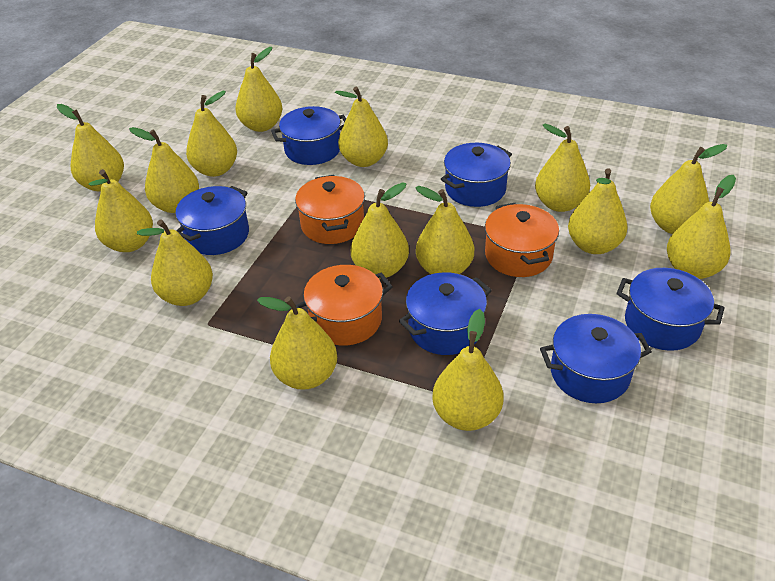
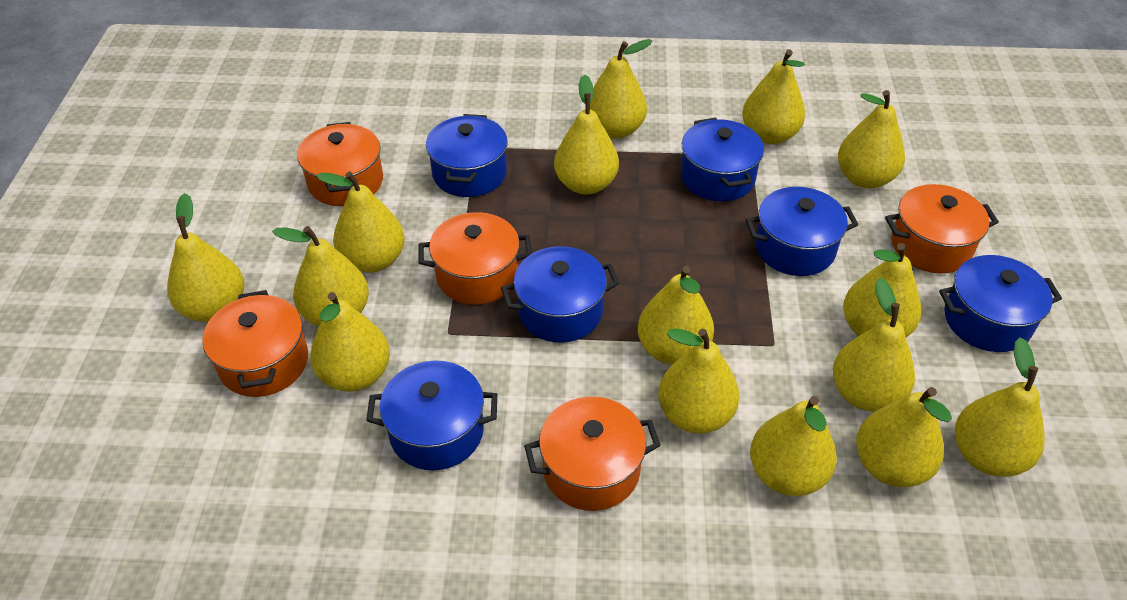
orange pot: [295,175,365,244] [296,265,393,346] [485,203,559,277] = 3 -> [202,290,308,397] [297,122,383,206] [418,212,532,305] [524,397,661,511] [885,184,999,273] = 5

